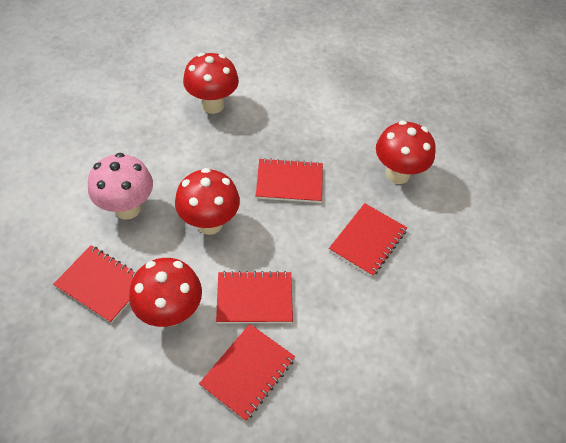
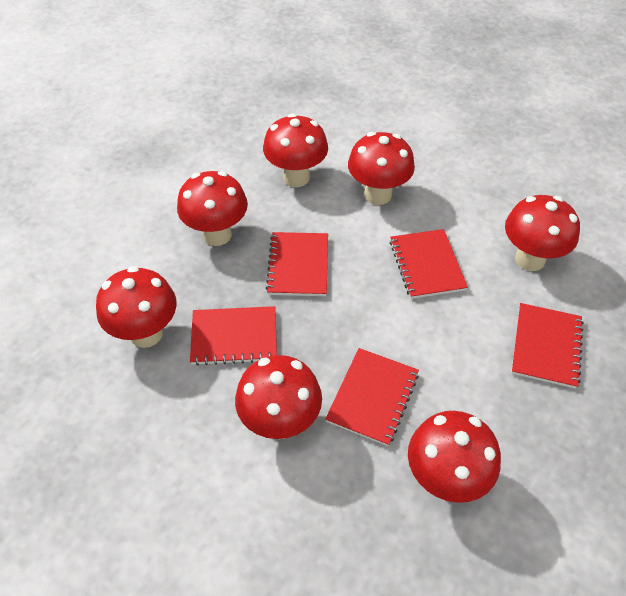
pink mushroom: [88,153,153,220] = 1 -> none = 0
red mushroom: [129,258,202,327] [175,168,240,235] [183,53,239,114] [376,120,436,184] = 4 -> [96,266,176,348] [177,171,248,246] [235,355,322,439] [263,113,328,187] [348,132,415,205] [408,411,501,503] [505,195,580,271] = 7

